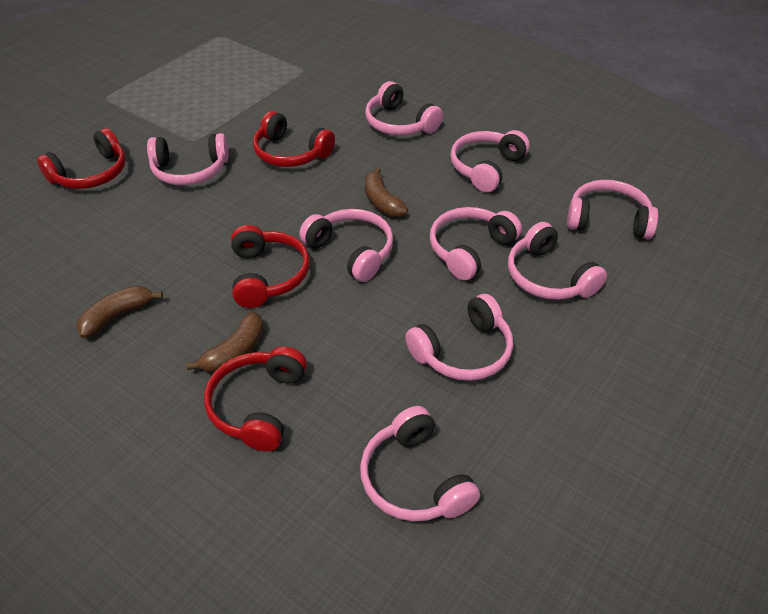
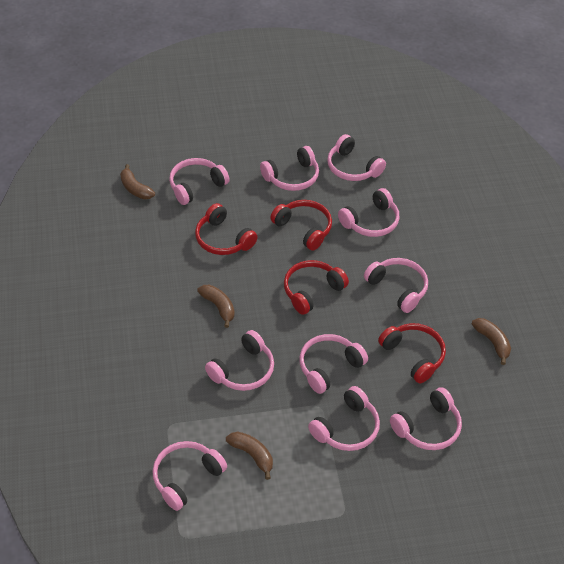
brown banana: [76,286,163,338] [186,312,264,373] [365,167,408,217] = 3 -> [120,164,155,200] [197,285,235,328] [226,432,273,480] [472,318,511,365] = 4
pink headphones: [147,133,229,185] [299,209,393,282] [360,406,480,521] [365,81,443,135] [405,294,513,381] [430,207,522,280] [450,130,530,192] [508,222,607,300] [567,180,658,239] = 9 -> [153,441,227,511] [169,158,230,205] [205,330,274,391] [260,146,319,191] [299,334,368,394] [308,386,380,451] [327,134,386,181] [338,188,400,237] [364,258,428,313] [390,387,462,450] = 10

